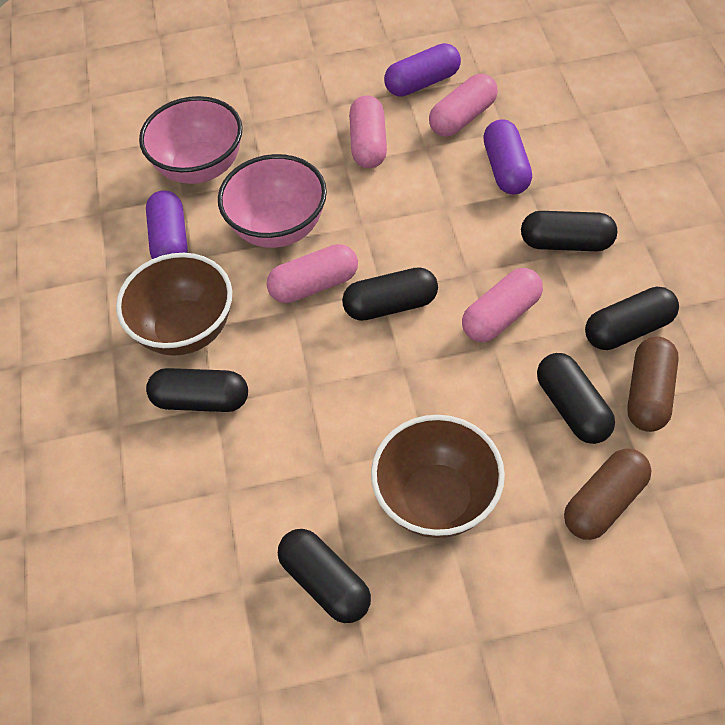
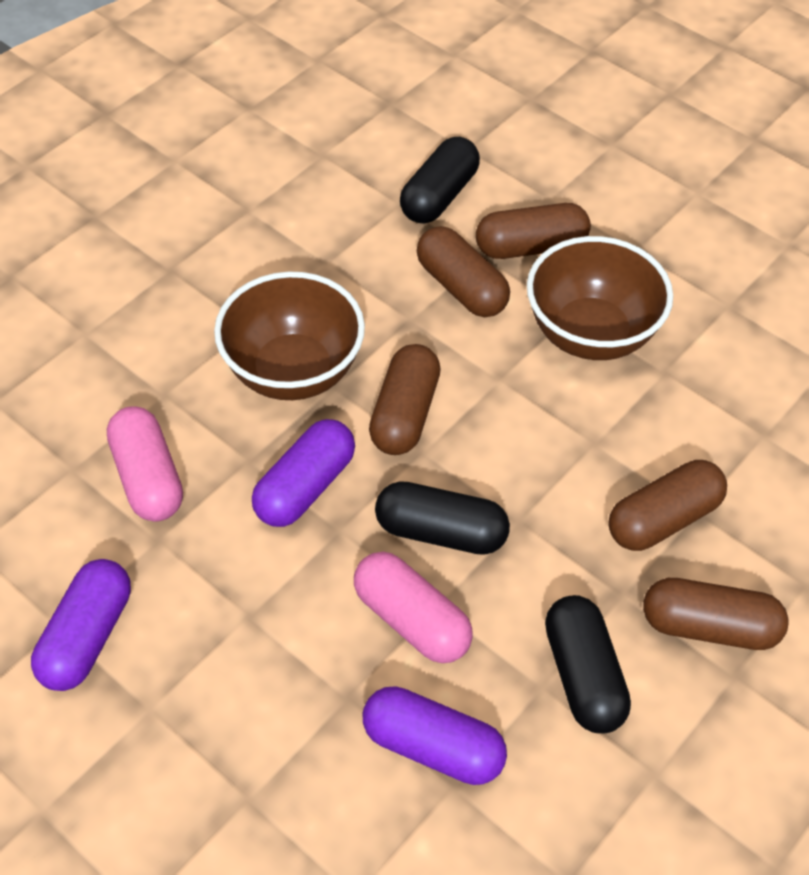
black capsule: [146,368,248,412] [278,529,371,623] [342,267,438,321] [521,211,617,251] [537,353,615,444] [585,287,679,350] = 6 -> [375,481,510,555] [400,137,480,223] [545,595,631,733] = 3
brown capsule: [564,449,651,540] [628,337,679,432] = 2 -> [369,344,441,455] [417,226,510,317] [476,203,591,259] [608,460,727,551] [643,578,789,650] = 5
pink bowl: [139,96,243,184] [218,154,327,248] = 2 -> none = 0
pink capsule: [267,244,358,303] [349,95,387,168] [429,74,498,137] [462,268,543,342] = 4 -> [107,406,183,522] [354,552,473,663] = 2

